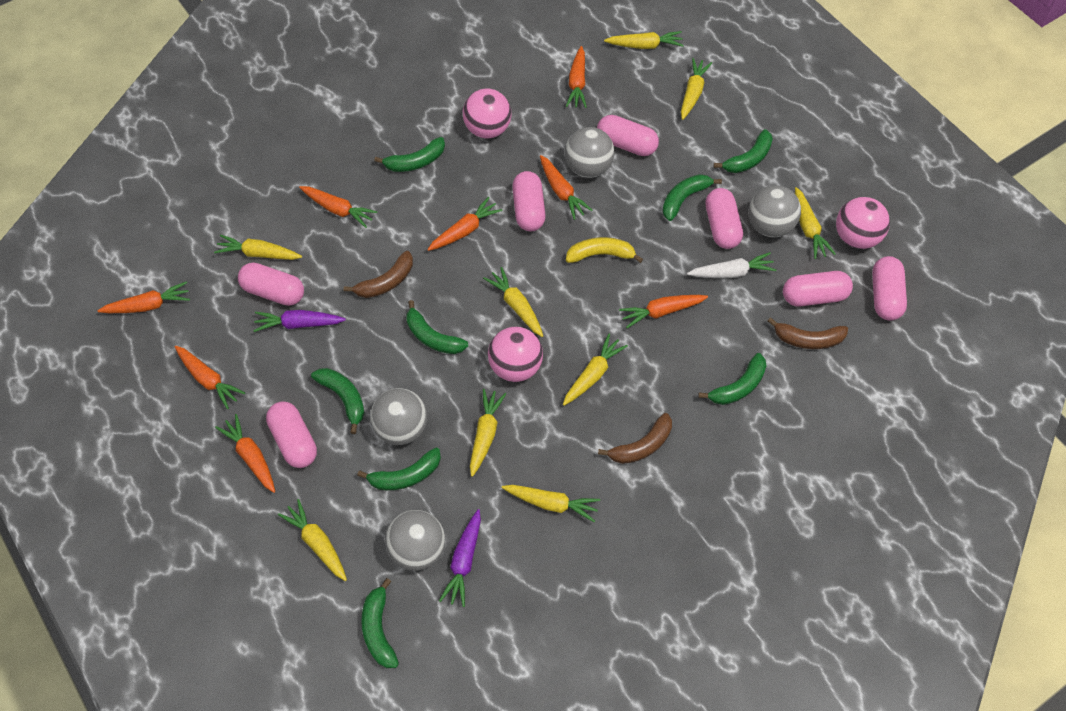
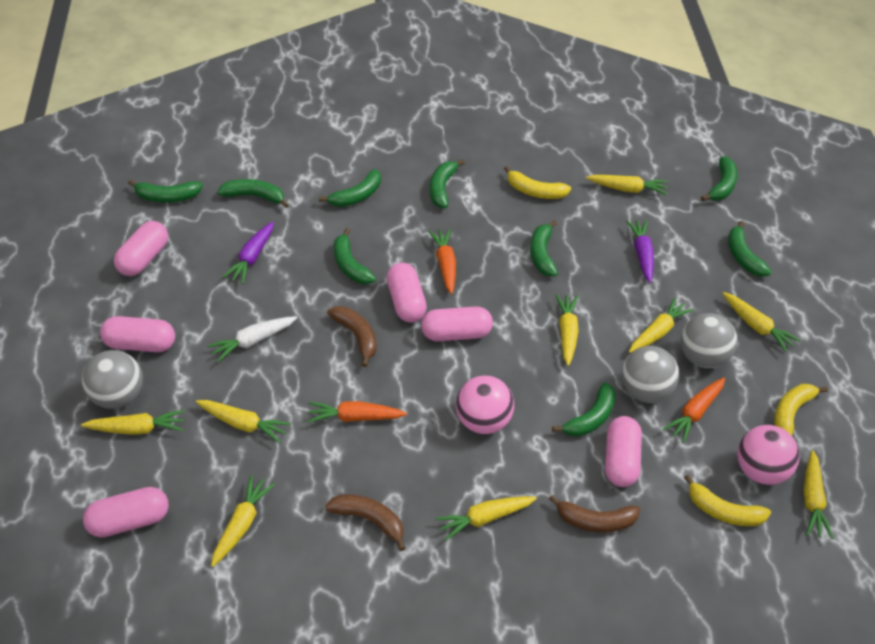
green banana: [311,368,365,434] [357,447,441,490] [361,578,399,668] [374,137,445,172] [407,300,468,354] [662,174,722,221] [698,353,767,405] [714,129,773,173] = 8 -> [128,180,203,203] [217,179,289,208] [319,169,381,207] [334,228,376,284] [430,159,465,208] [530,220,558,276] [552,382,616,437] [701,156,738,201] [728,221,772,277] = 9
grey ball: [370,388,427,445] [385,510,445,571] [565,127,614,178] [749,185,801,237] = 4 -> [82,350,143,409] [622,346,679,403] [681,313,737,368] = 3
orange carrot: [97,281,190,313] [175,346,245,409] [215,414,275,493] [299,186,377,228] [427,197,503,251] [540,155,593,220] [566,46,587,108] [619,295,708,328] = 8 -> [307,401,407,423] [428,229,456,294] [663,378,725,443] = 3
pink ball: [463,89,511,138] [488,327,543,382] [836,197,890,249] = 3 -> [456,376,514,434] [737,425,800,485] = 2
pink capsule: [238,262,304,306] [266,402,317,468] [512,171,546,231] [597,115,659,156] [705,188,743,249] [783,271,853,306] [872,256,907,320] = 7 -> [83,487,169,538] [100,316,175,352] [114,221,168,276] [387,263,427,323] [421,306,493,341] [605,416,642,487] = 6
yellow banana: [566,237,643,263] = 1 -> [504,166,571,199] [684,474,771,526] [774,384,828,436] = 3

